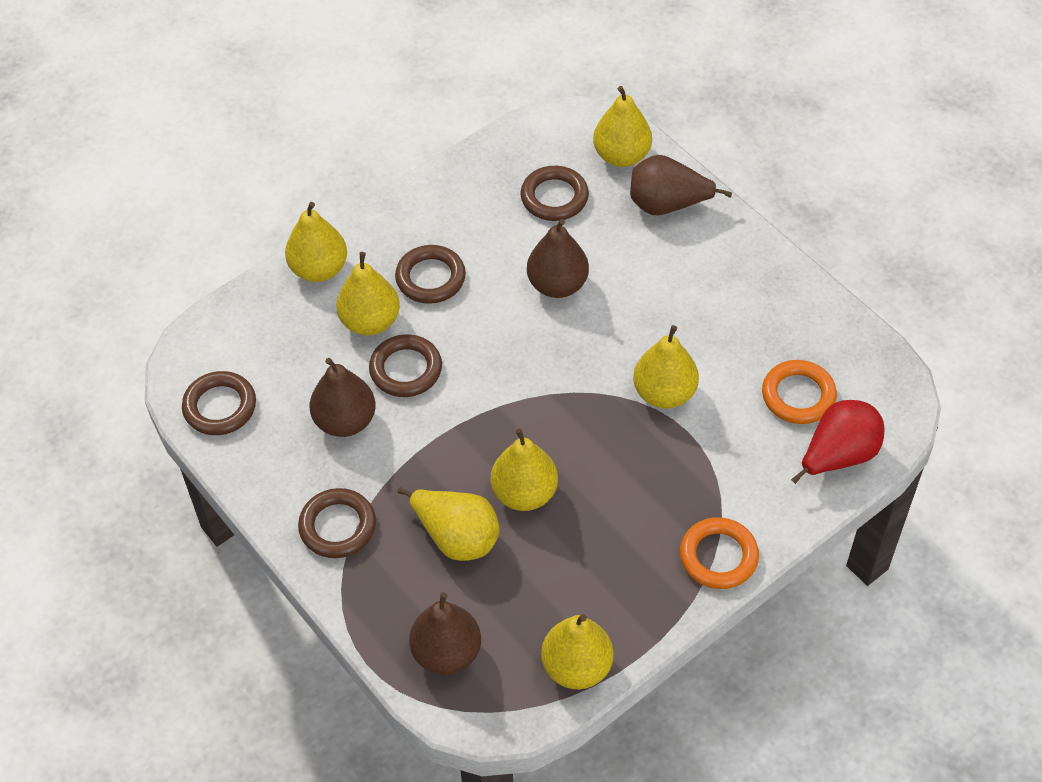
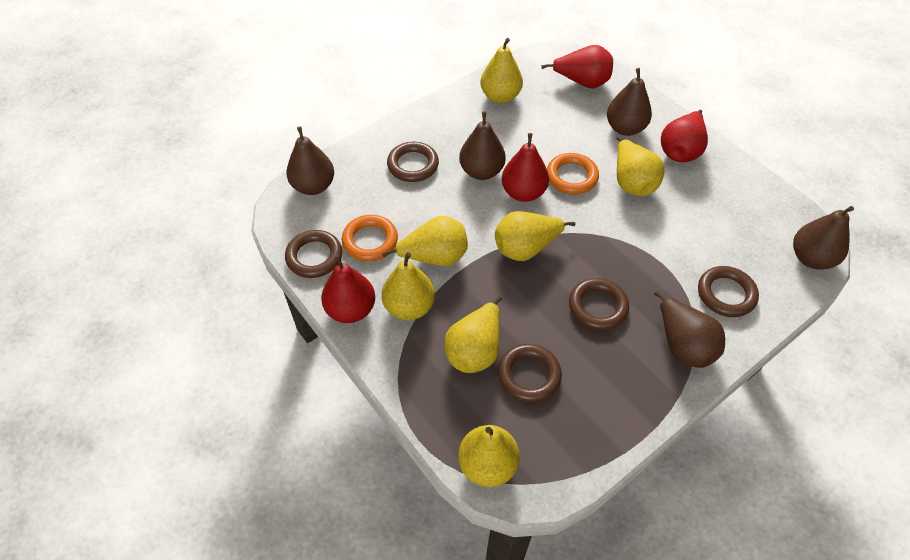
brown pear: [310,358,376,437] [409,592,481,675] [527,219,589,298] [630,155,732,215] = 4 -> [286,126,334,195] [459,111,506,180] [607,68,652,136] [654,291,725,368] [793,206,854,270] = 5
red pear: [791,400,885,484] = 1 -> [321,255,375,323] [502,133,549,202] [541,45,613,88] [661,110,708,162] = 4

